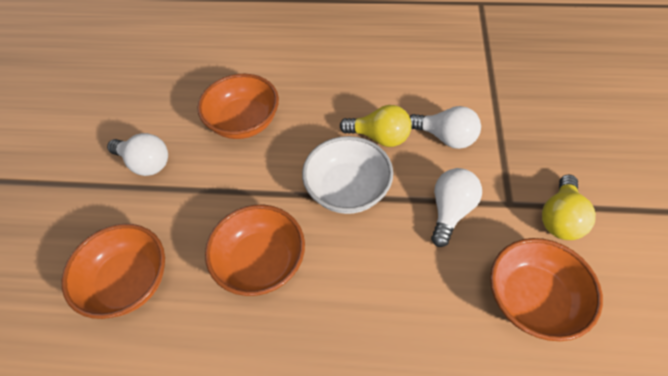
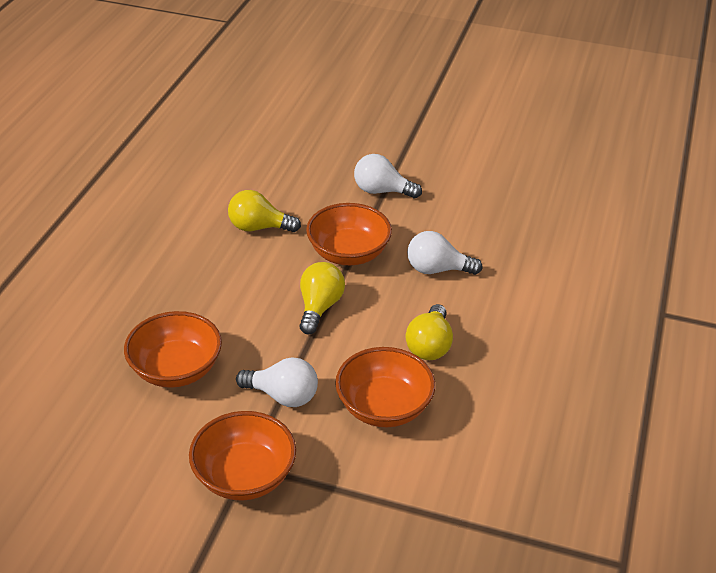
white bowl: [302,136,393,214] = 1 -> none = 0
yellow light bulb: [340,105,412,147] [542,174,596,240] = 2 -> [228,190,301,232] [300,262,345,334] [406,304,453,360] = 3

